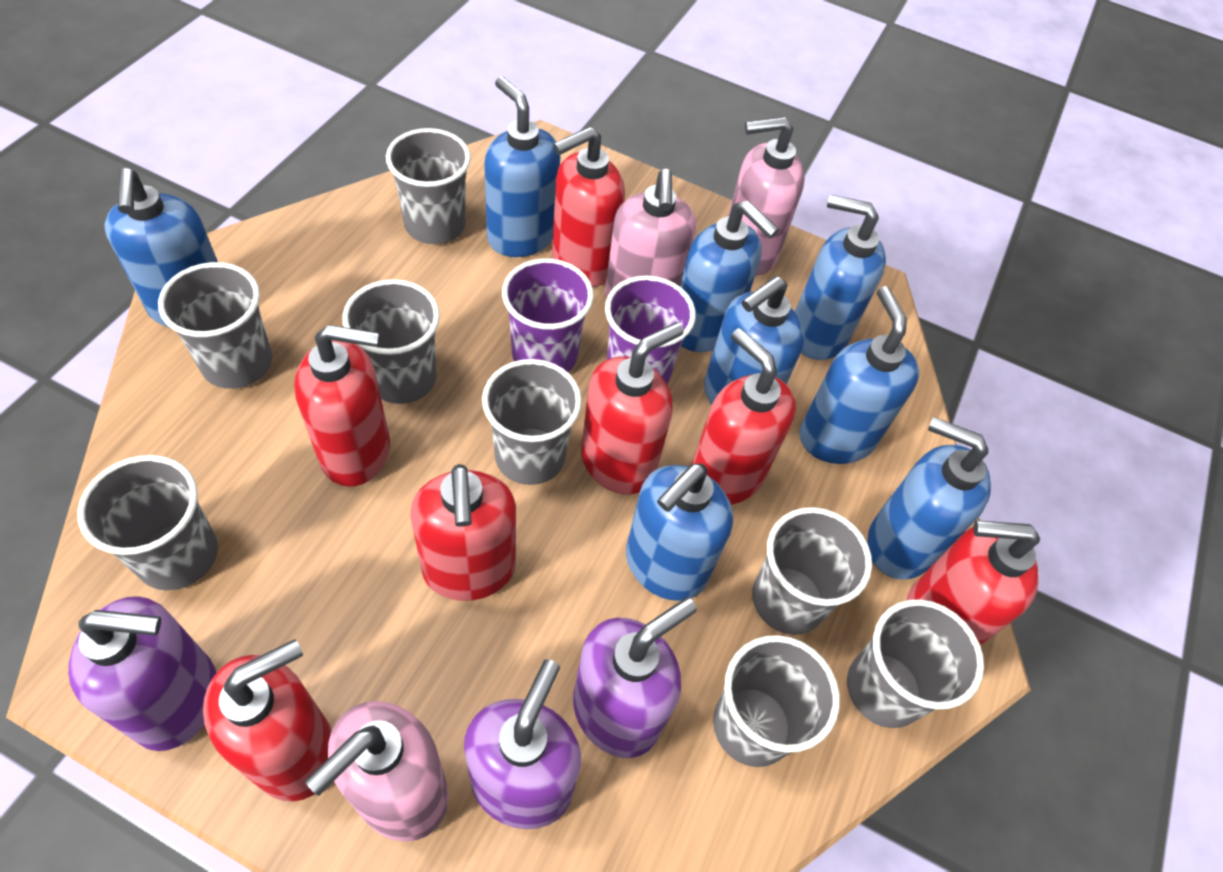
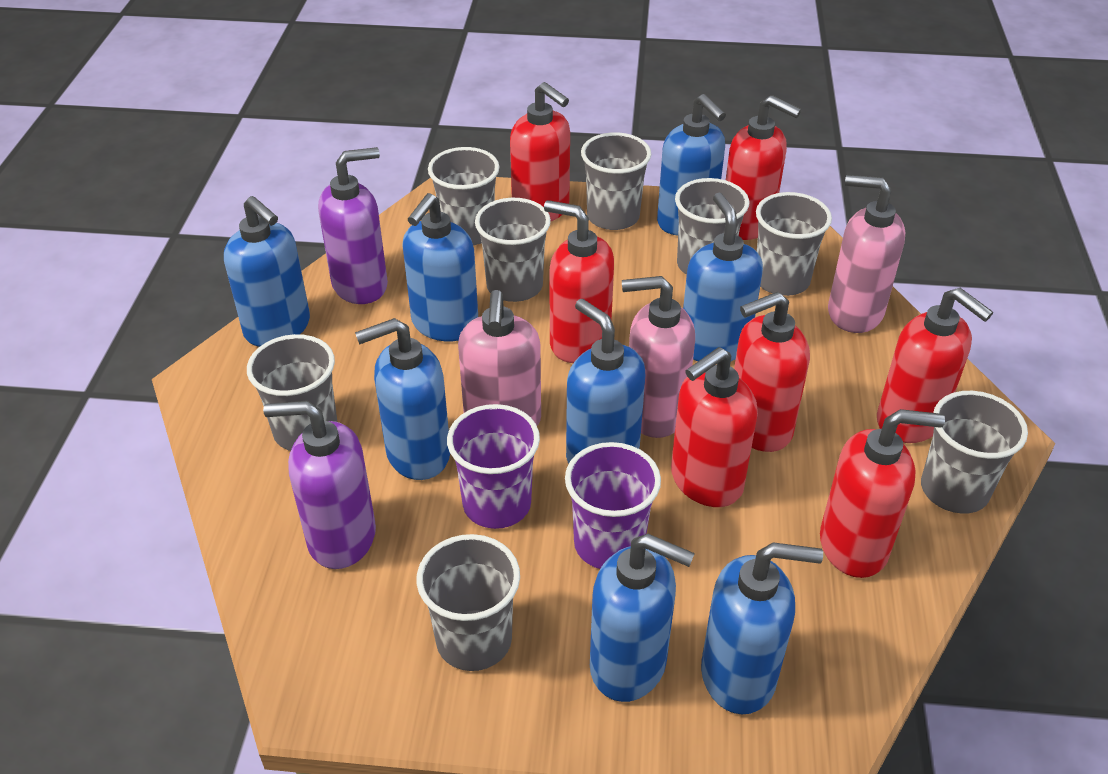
purple soap dispenser: [68,596,216,751] [464,659,581,829] [573,598,697,758] = 3 -> [263,401,376,569] [318,147,388,304] = 2

